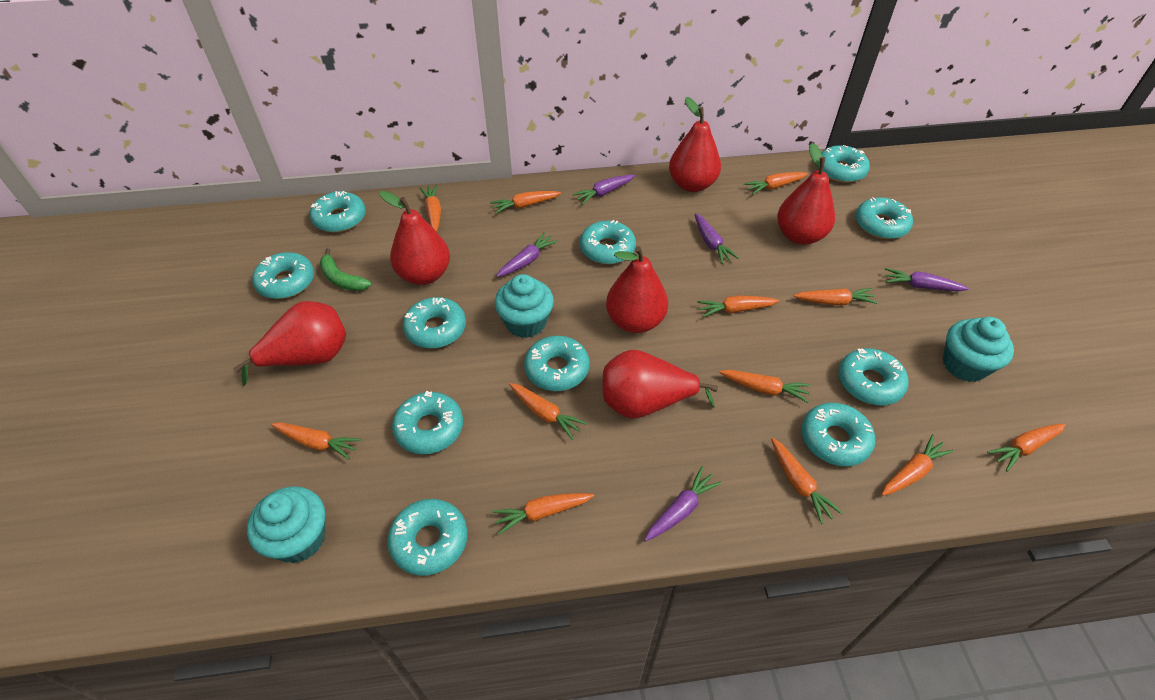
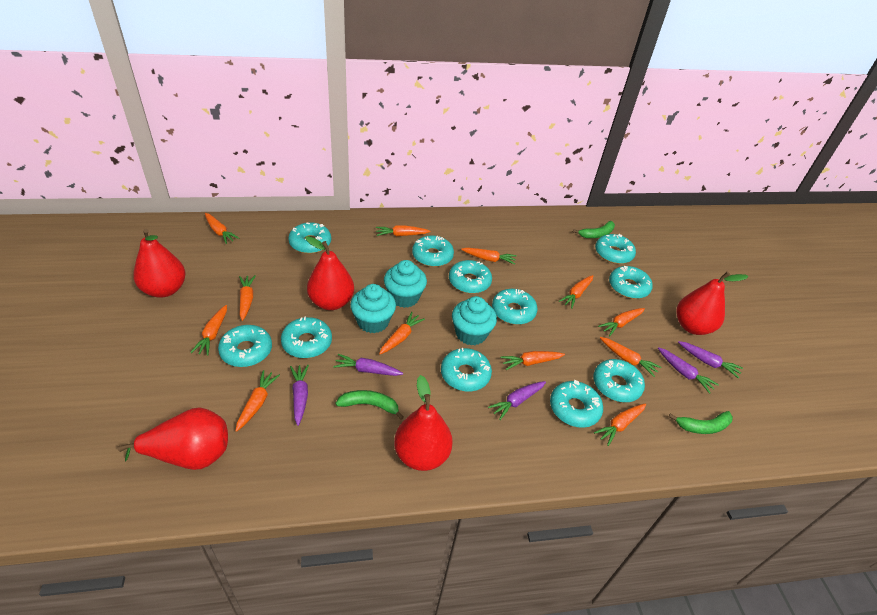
green banana: [320,248,371,291] = 1 -> [335,390,404,420] [573,221,615,238] [669,411,733,434] = 3
red pear: [233,301,346,386] [379,191,450,285] [603,350,718,418] [606,246,668,333] [669,97,721,192] [777,143,835,245] = 6 -> [117,407,228,470] [133,229,186,298] [306,236,354,310] [394,375,453,471] [676,272,749,335] = 5

